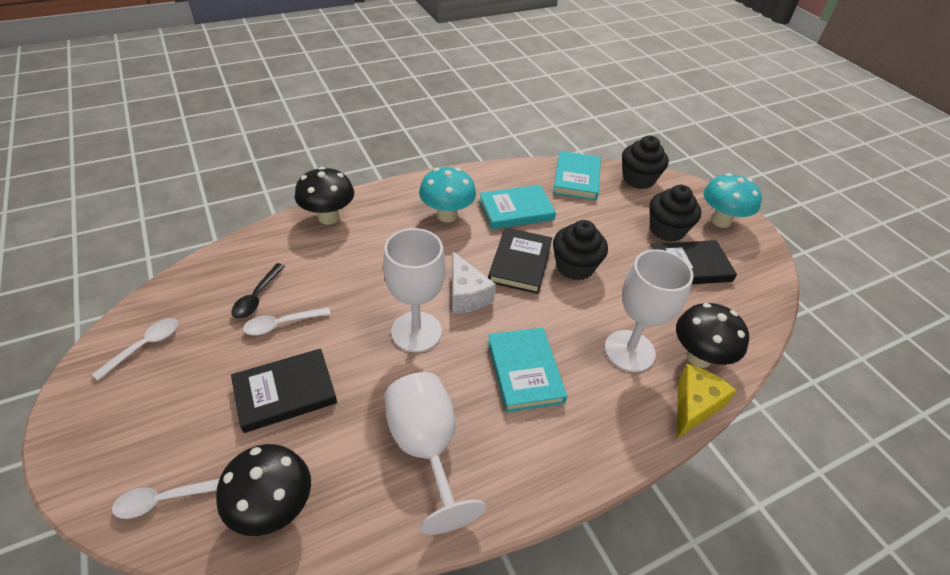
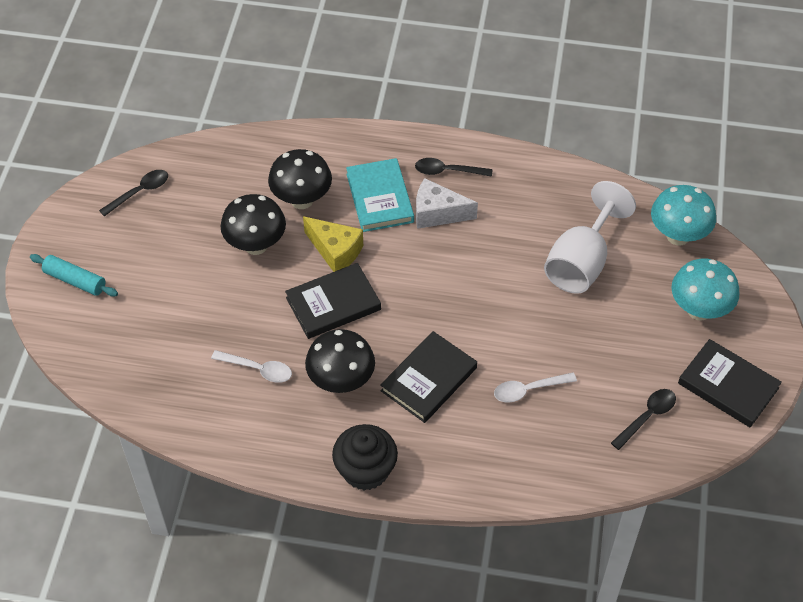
black cupcake: [553,220,608,280] [622,135,669,189] [650,185,701,242] = 3 -> [332,424,398,491] = 1
black spoon: [231,263,285,319] = 1 -> [99,170,168,216] [415,158,492,177] [611,389,676,450] = 3
turquoise book: [479,185,556,229] [487,327,567,412] [553,151,601,200] = 3 -> [346,158,414,232] = 1
turquoise rolling pin: none = 0 -> [30,254,118,297] = 1
white goblet: [383,228,446,352] [384,372,486,535] [605,249,694,372] = 3 -> [544,181,636,294] = 1
white spoon: [91,318,178,380] [112,478,220,519] [243,307,331,335] = 3 -> [211,350,292,383] [494,373,577,403] = 2

